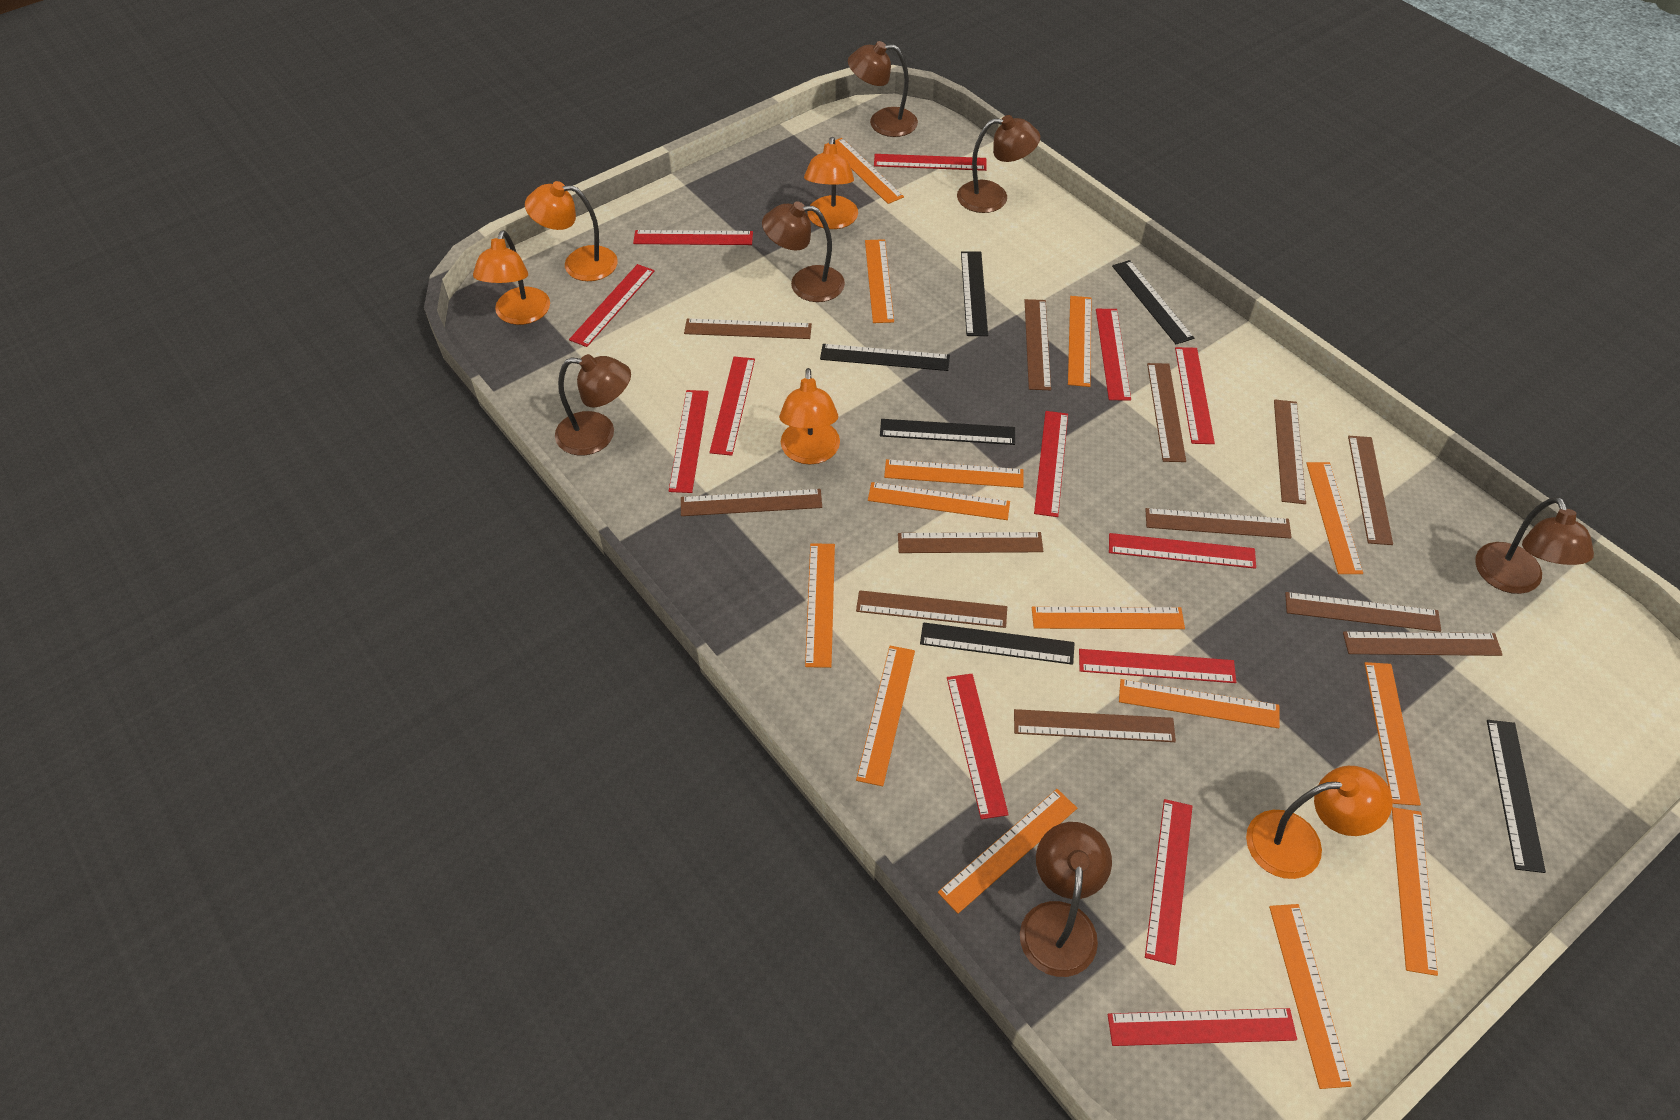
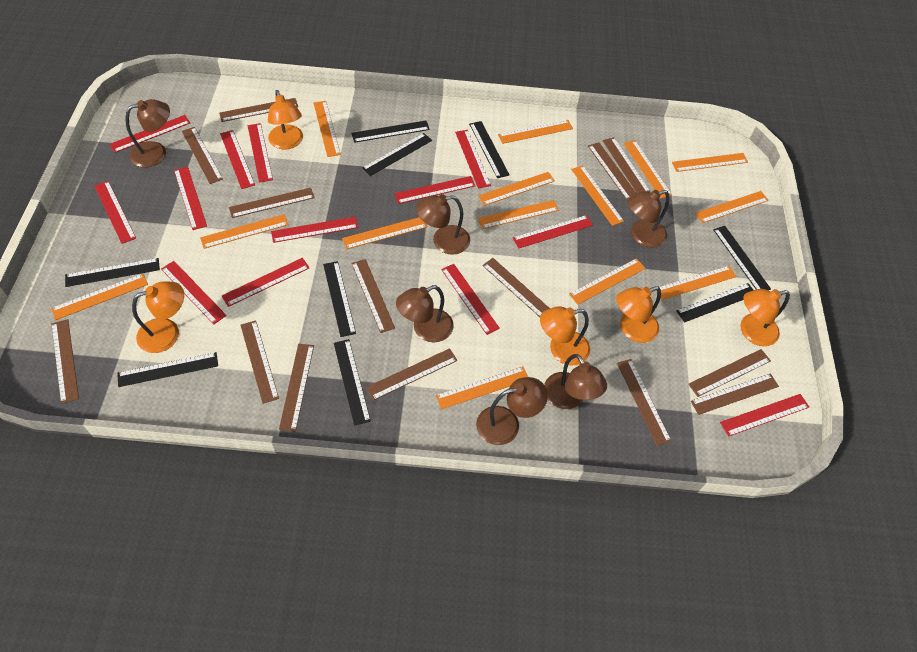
black ruler: [820,344,950,371] [880,419,1015,445] [920,622,1074,665] [961,251,988,336] [1112,260,1194,344] [1487,720,1546,873] = 6 -> [65,258,160,287] [117,352,218,387] [323,261,356,337] [334,339,371,426] [351,120,430,143] [362,133,432,176] [469,121,509,178] [676,283,753,323] [713,226,771,290] = 9
brown ruler: [681,489,822,516] [684,318,812,339] [856,590,1007,628] [898,532,1043,553] [1014,709,1176,742] [1025,299,1051,390] [1145,508,1292,539] [1147,363,1186,462] [1274,399,1306,504] [1285,592,1441,632] [1343,632,1503,656] [1348,436,1393,545] = 12 -> [51,319,79,404] [182,127,223,184] [219,98,298,122] [229,188,315,218] [241,320,279,404] [279,344,314,431] [351,259,395,333] [366,348,457,401] [482,258,550,317] [588,142,637,200] [603,137,650,193] [617,359,671,446] [688,349,771,397] [691,373,779,415] = 14

